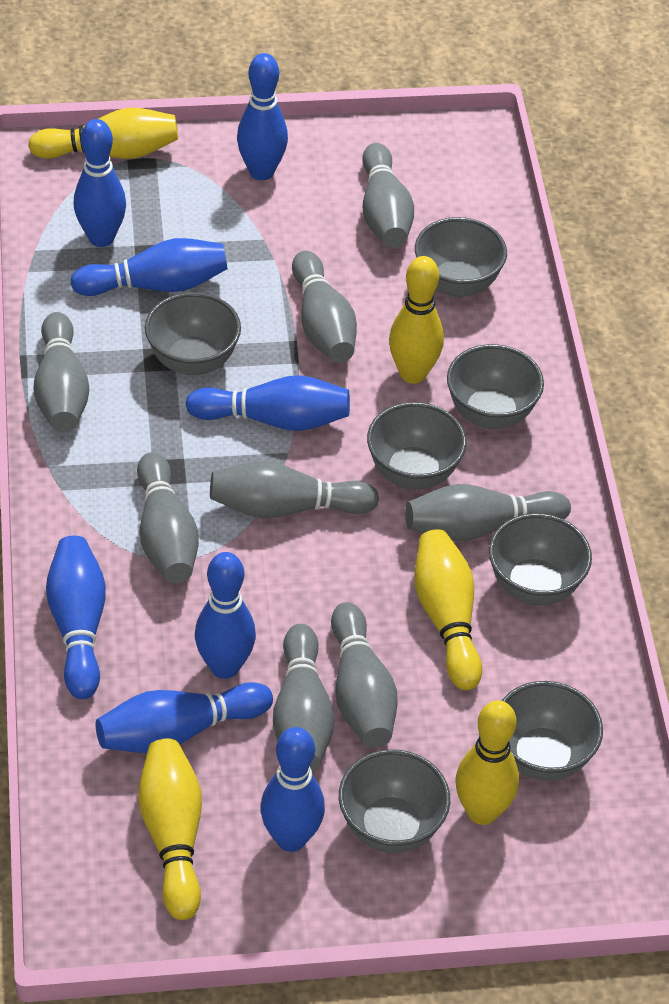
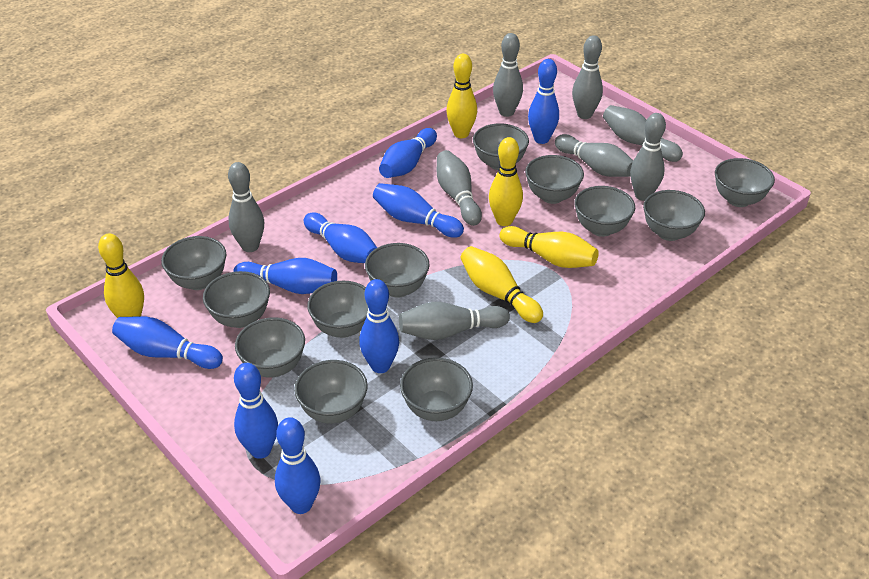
blue bowling pin: [46,535,106,699] [70,238,228,296] [73,119,126,247] [96,682,273,753] [185,375,350,431] [195,552,256,679] [237,53,288,180] [260,727,325,852] = 8 -> [112,316,223,369] [233,258,337,294] [234,363,278,459] [275,417,320,514] [304,212,377,263] [359,279,399,373] [373,183,464,238] [379,128,437,178] [528,59,559,144] = 9
grey bowl: [145,292,241,375] [339,749,450,853] [367,402,466,489] [415,217,507,297] [447,344,544,429] [489,513,592,605] [502,681,603,781] = 7 -> [161,236,226,290] [203,271,270,328] [235,317,305,378] [294,360,368,424] [307,281,368,338] [365,243,430,298] [400,358,473,421] [473,123,529,170] [525,155,584,204] [574,186,635,237] [643,190,705,241] [715,158,775,207] = 12

